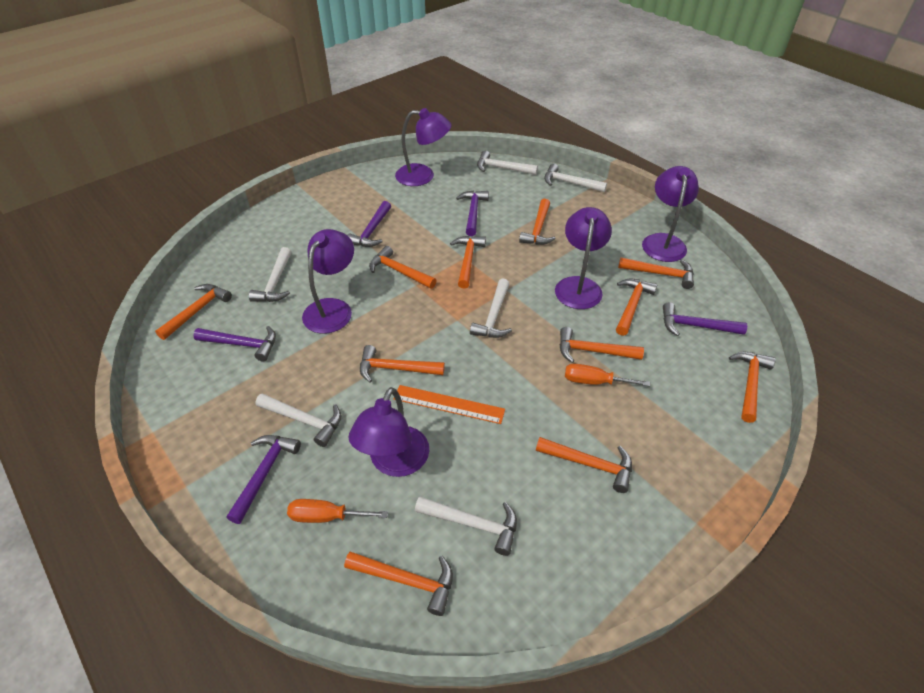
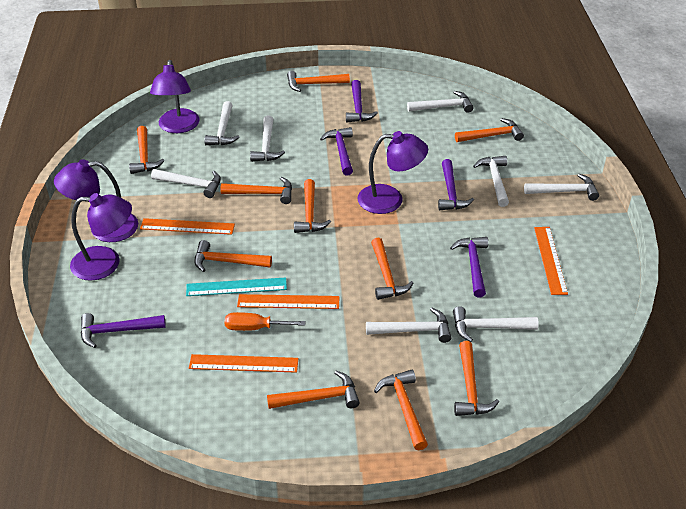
orange hammer: [155,284,232,340] [344,552,453,616] [360,345,445,382] [369,246,437,289] [450,236,486,288] [519,199,556,245] [536,437,632,493] [559,327,644,363] [616,279,658,336] [618,257,694,289] [729,352,776,423] = 11 -> [129,126,165,174] [194,240,272,272] [220,177,292,204] [267,371,360,409] [287,71,350,92] [294,179,331,233] [371,238,413,300] [374,370,428,450] [454,341,499,416] [455,118,524,142] = 10
orange ruler: [394,385,505,424] = 1 -> [140,218,235,235] [189,354,298,373] [237,294,340,309] [534,227,568,295] = 4
orange screwdriver: [287,499,388,523] [565,363,650,386] = 2 -> [225,312,306,331] = 1
purple lamp: [302,229,354,333] [348,387,429,477] [395,108,451,186] [555,207,612,309] [642,166,699,262] = 5 -> [54,159,138,242] [70,193,132,281] [150,60,200,133] [358,131,428,214] = 4
turquoise ruler: none = 0 -> [186,277,287,296] = 1
white hammer: [249,247,291,302] [255,393,341,447] [415,496,517,556] [470,278,512,338] [477,151,538,175] [544,164,607,192] = 6 -> [151,169,221,198] [204,101,239,145] [250,115,285,162] [366,308,452,343] [407,91,474,113] [453,306,539,342] [473,156,509,207] [524,174,599,201] = 8

